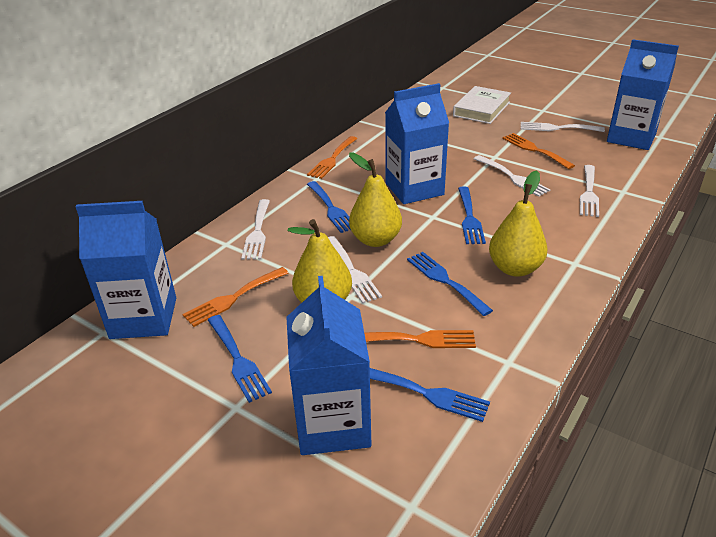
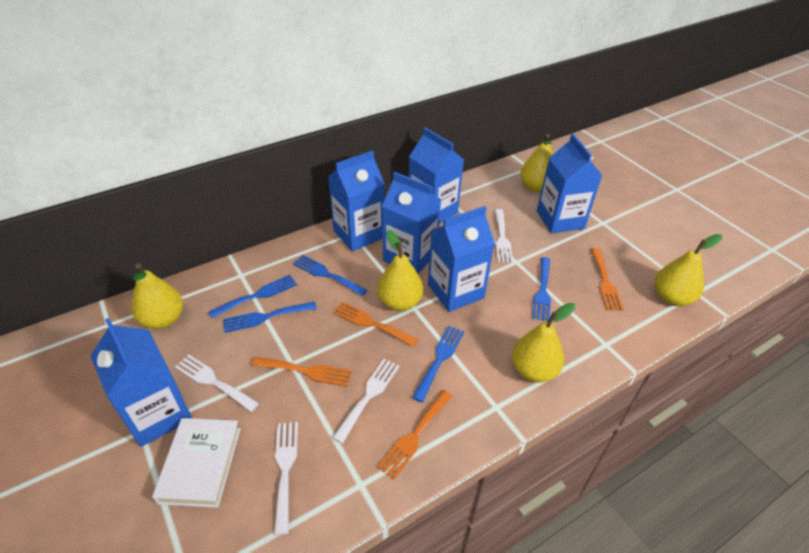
blue carton: [75,201,176,339] [286,276,371,455] [385,83,449,204] [607,39,679,150] = 4 -> [91,318,192,447] [328,150,385,251] [382,172,441,274] [409,127,464,223] [428,206,495,312] [537,134,602,233] = 6
white fork: [241,199,270,259] [328,236,382,303] [474,155,551,197] [521,122,605,132] [580,165,599,217] = 5 -> [175,354,259,412] [274,422,298,535] [333,359,399,444] [495,209,513,263] = 4
yellow pear: [288,219,352,303] [349,152,402,247] [489,170,548,277] = 3 -> [132,263,183,329] [377,230,423,311] [512,303,575,382] [520,134,553,192] [655,234,722,306] = 5

